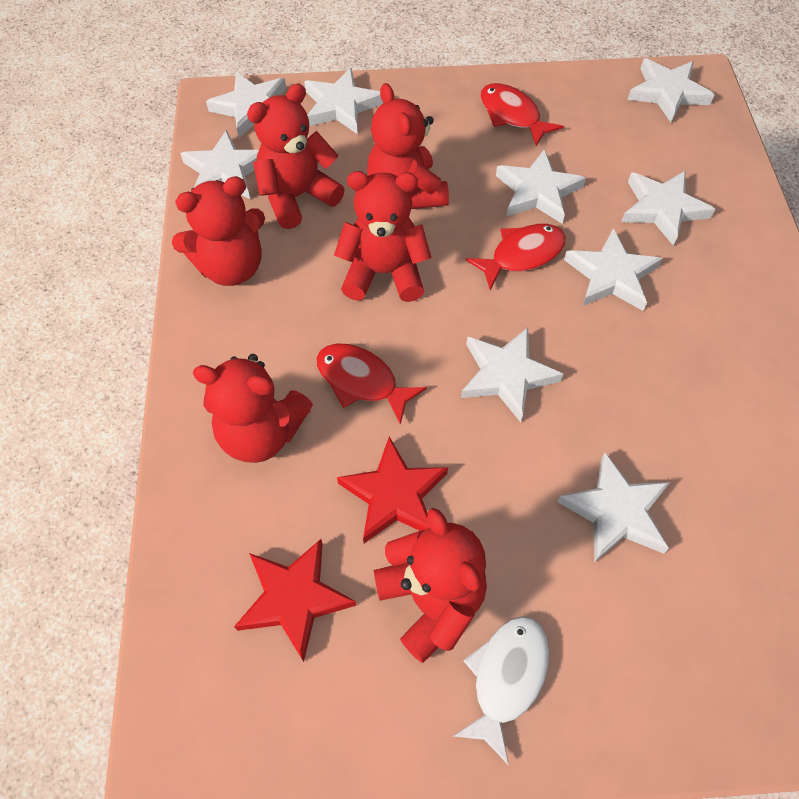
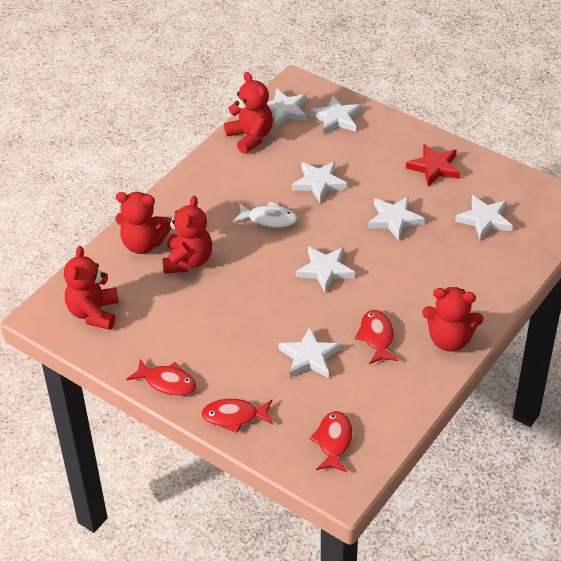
red fish: [316,344,427,425] [466,224,566,290] [480,83,564,146] = 3 -> [126,359,196,396] [201,399,273,433] [309,411,352,473] [355,310,398,364] = 4
red star: [234,539,356,662] [337,437,448,543] = 2 -> [406,144,460,186] = 1
red teddy bear: [172,176,265,286] [193,354,313,463] [247,84,345,229] [334,171,432,302] [367,83,449,209] [373,508,487,663] = 6 -> [64,246,119,330] [115,192,171,254] [162,196,212,274] [224,72,273,154] [422,287,483,352] = 5
white star: [180,130,259,199] [206,71,286,138] [304,68,383,134] [461,327,563,422] [496,149,586,224] [558,453,670,563] [564,228,663,311] [621,170,715,246] [628,58,714,122] = 9 -> [267,88,307,128] [279,327,341,378] [292,161,347,203] [296,247,355,293] [309,95,361,135] [368,196,425,241] [455,195,513,240] = 7

